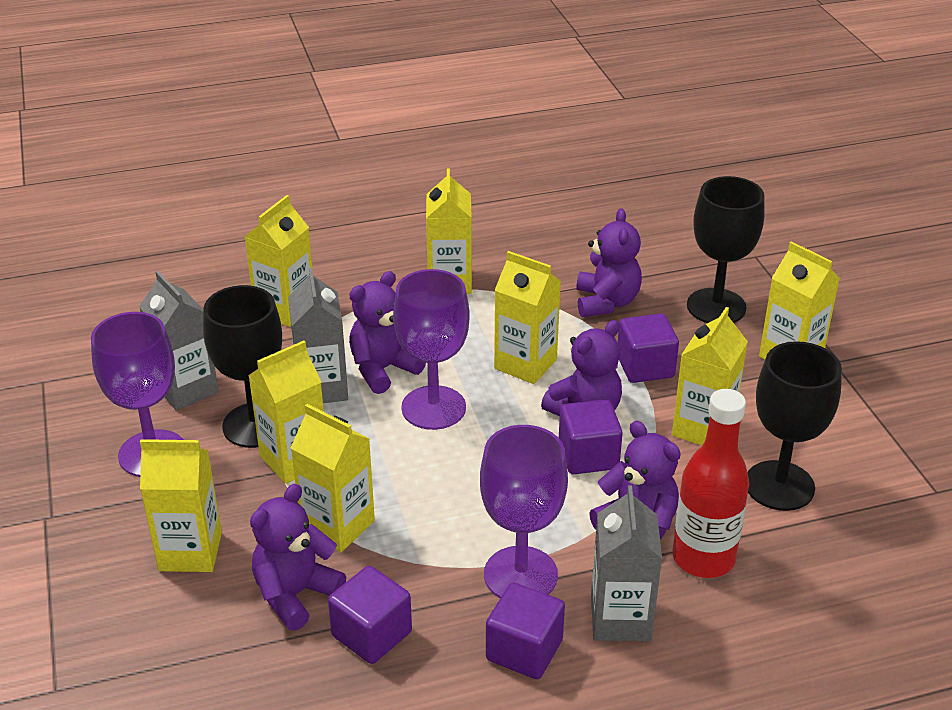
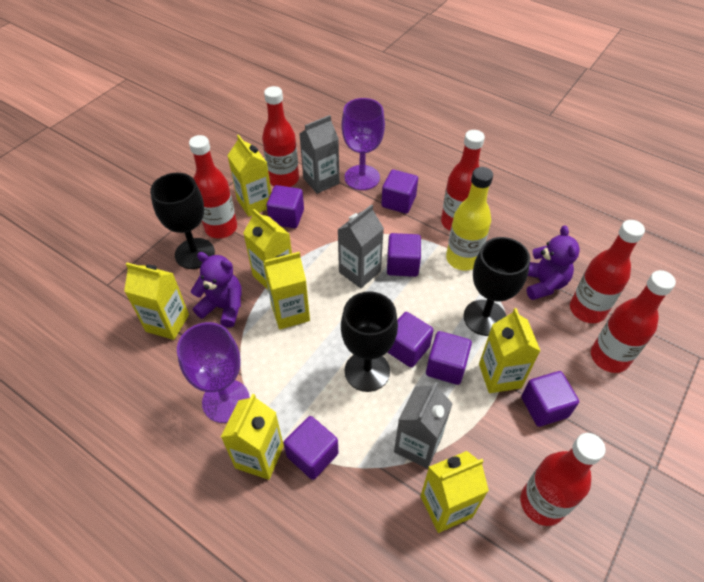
purple cube: [328,566,412,664] [486,582,565,679] [559,399,623,474] [618,313,679,383] = 4 -> [267,185,304,228] [284,416,339,480] [381,169,418,214] [387,233,421,277] [387,312,434,368] [426,331,472,385] [521,371,579,427] = 7
purple goblet: [91,312,183,477] [393,269,470,430] [480,425,568,598] = 3 -> [177,322,250,423] [342,98,385,190] = 2
purple teddy bear: [250,484,346,631] [349,271,426,394] [541,320,622,416] [576,208,642,317] [589,421,681,540] = 5 -> [191,252,242,327] [527,225,580,300] = 2
red bottle: [673,389,749,578] = 1 -> [189,135,237,238] [262,86,299,187] [441,130,485,231] [521,433,606,526] [570,220,645,323] [591,270,676,373] = 6
yellow bottle: none = 0 -> [446,167,493,271] = 1
yellow carton: [140,439,222,572] [244,195,313,327] [248,341,324,484] [291,404,375,552] [426,168,472,294] [494,251,561,384] [672,307,748,445] [759,241,840,360] = 8 -> [124,263,189,340] [221,394,284,480] [227,135,271,217] [243,209,292,291] [263,252,310,329] [421,451,489,533] [479,308,540,393] = 7

